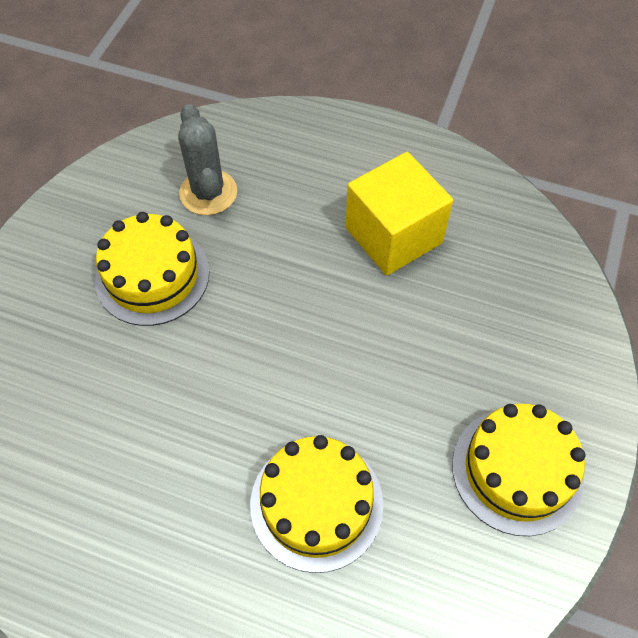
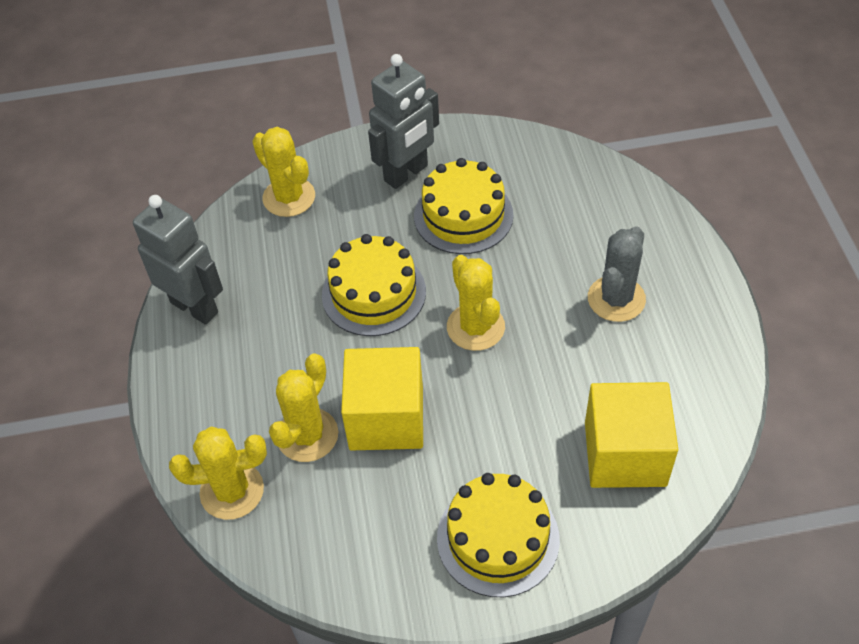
grey robot: none = 0 -> [133,195,223,325] [368,54,439,189] = 2
yellow cactus: none = 0 -> [169,426,267,520] [252,127,315,217] [269,353,338,462] [447,255,505,351] = 4
yellow cube: [345,152,453,276] = 1 -> [341,347,423,450] [585,382,678,488] = 2

